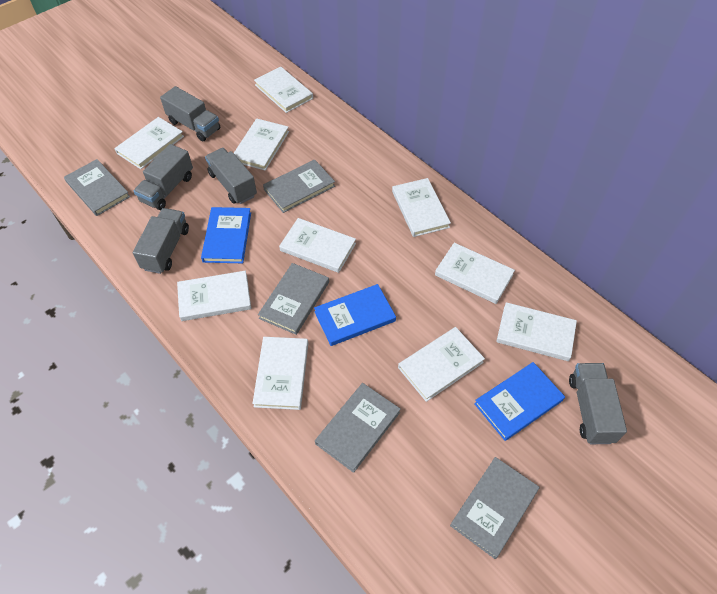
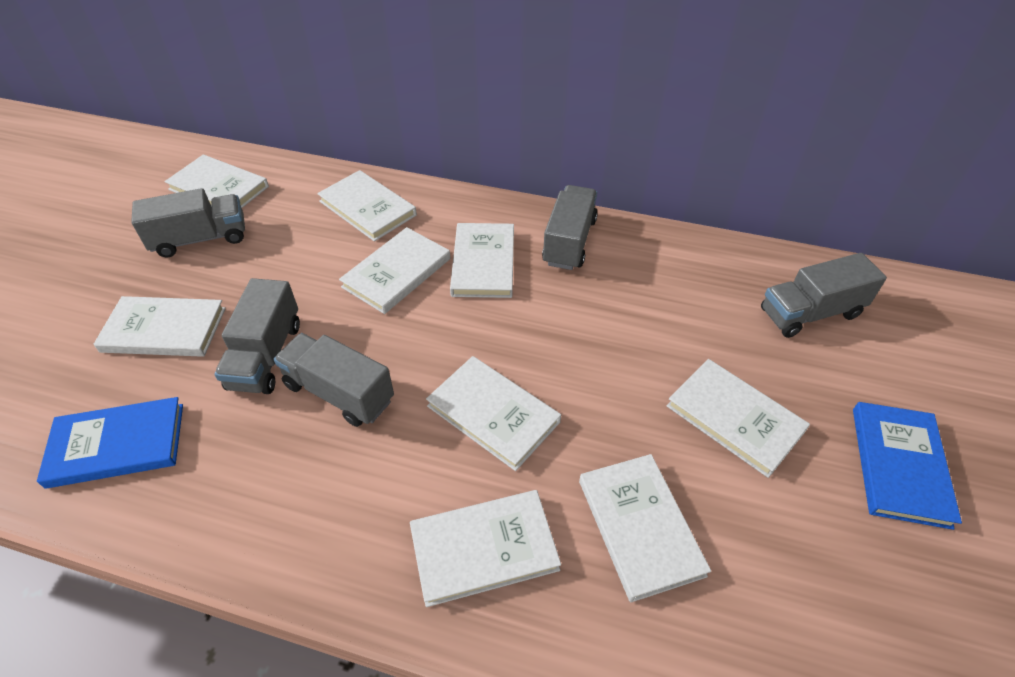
blue book: [201,207,251,263] [314,284,396,346] [474,362,565,441] = 3 -> [37,397,183,489] [853,402,962,530] = 2
grey book: [64,159,130,216] [258,263,329,335] [263,159,335,213] [315,383,401,473] [450,457,539,559] = 5 -> none = 0
white book: [114,117,184,169] [177,271,251,321] [234,119,289,171] [252,337,308,410] [254,67,313,113] [279,218,356,273] [392,178,451,237] [398,327,485,402] [435,243,515,304] [496,302,577,361] = 10 -> [94,296,226,357] [165,154,269,208] [317,170,417,242] [339,227,450,314] [410,490,561,607] [426,356,561,471] [450,223,514,298] [579,454,711,602] [667,359,810,478] = 9

